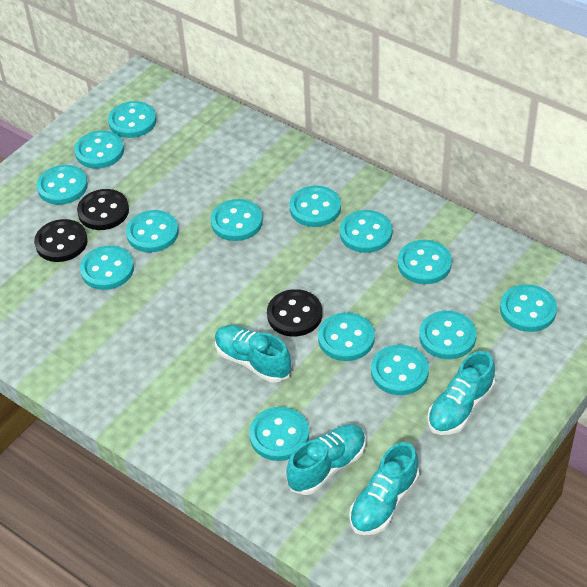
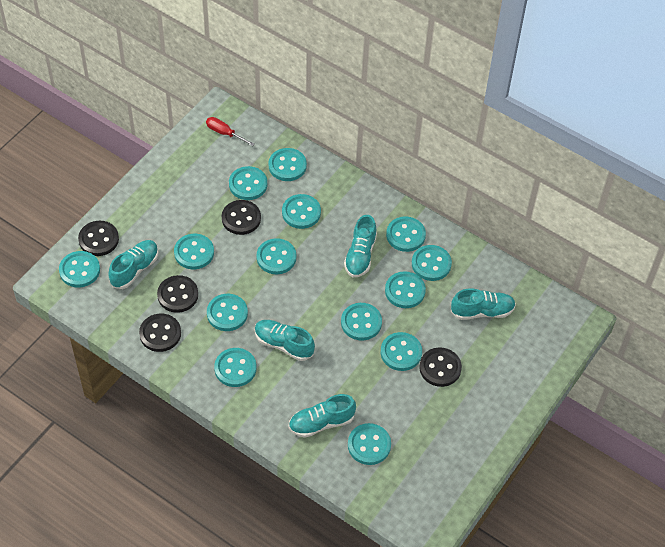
black button: [34,219,87,262] [77,189,129,230] [267,289,322,337] = 3 -> [78,221,119,256] [139,314,181,352] [157,275,198,313] [222,200,261,235] [420,347,462,387] = 5
red screwdriver: none = 0 -> [206,117,255,146] = 1
turquoise shoe: [215,325,292,383] [286,424,366,495] [349,442,419,535] [427,351,495,435] = 4 -> [108,240,159,289] [255,320,315,361] [288,394,356,438] [344,215,377,277] [451,288,516,320] = 5

